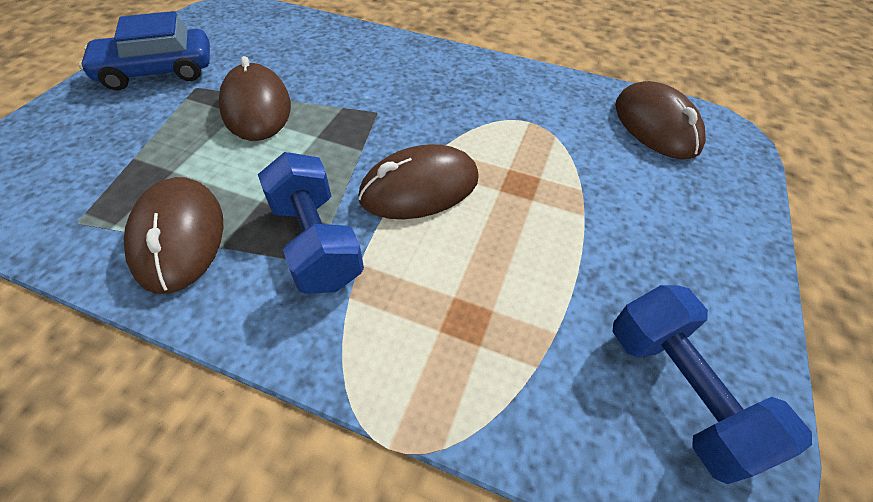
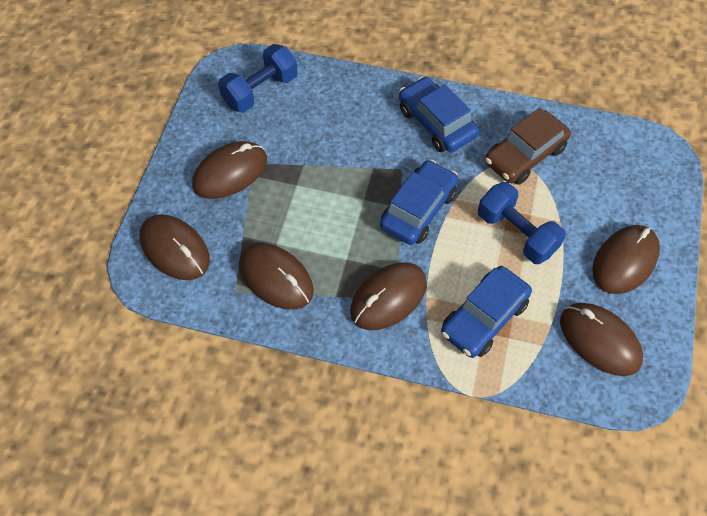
blue car: [79,11,210,90] = 1 -> [380,160,458,245] [399,77,479,152] [441,266,532,358] = 3
brown car: none = 0 -> [485,108,571,185] = 1
brown mouse: [124,177,223,294] [218,56,291,141] [358,144,479,219] [615,81,706,159] = 4 -> [140,214,210,280] [192,141,267,199] [239,243,314,310] [350,263,427,330] [560,303,643,376] [592,225,660,294] = 6

